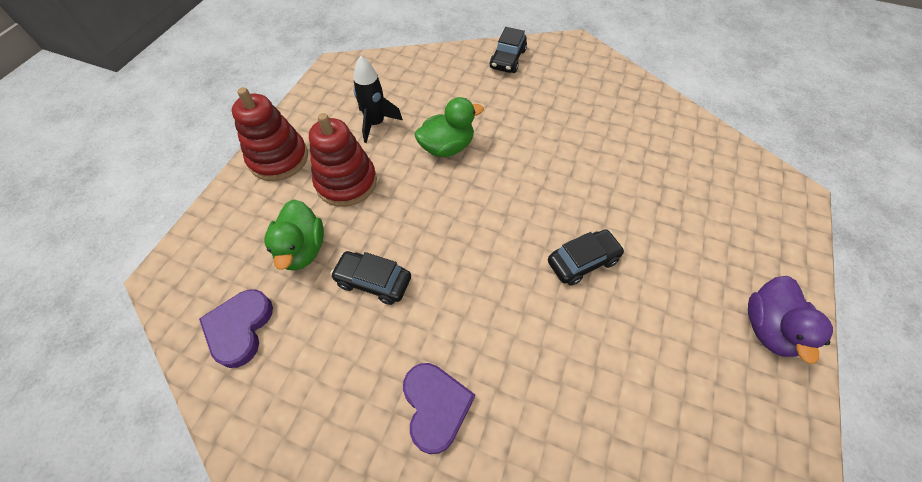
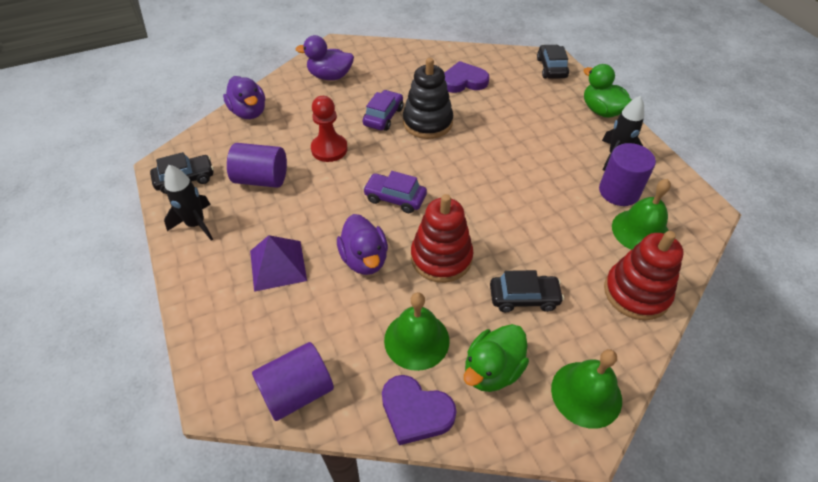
black rocket: [353,56,403,143] = 1 -> [164,165,213,241] [602,96,644,171] = 2
black stacking toy: none = 0 -> [403,58,453,139] = 1
green bell: none = 0 -> [384,292,450,371] [551,349,622,429] [612,179,671,250] = 3
purple car: none = 0 -> [362,90,403,131] [363,171,427,213] = 2
purple cylinder: none = 0 -> [227,143,287,188] [252,342,334,421] [599,143,656,206] = 3
purple duck: [748,276,833,364] = 1 -> [223,76,265,119] [295,35,354,80] [337,214,388,275] = 3
purple pyramid: none = 0 -> [250,235,307,292] = 1
red pawn: none = 0 -> [311,96,348,162] = 1

